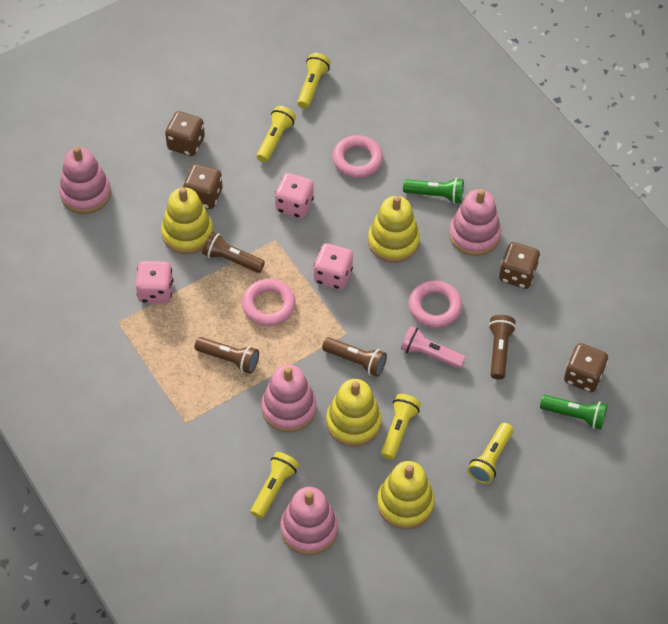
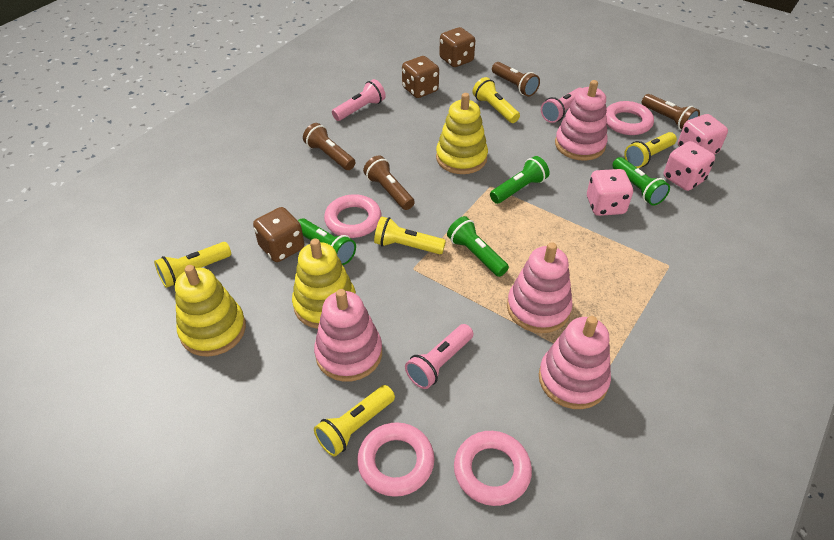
brown dice: [165,111,205,156] [183,164,222,209] [499,242,540,289] [564,343,608,392] = 4 -> [253,207,304,262] [402,56,439,98] [439,27,475,67] = 3
green flashlight: [403,178,464,204] [540,395,607,430] = 2 -> [298,219,356,265] [447,216,509,277] [490,156,549,204] [612,157,670,206] = 4
pink flashlight: [401,326,465,369] = 1 -> [332,79,386,121] [405,324,474,389] [541,87,582,123] = 3
pink ring: [242,279,296,326] [332,135,383,178] [409,280,462,328] = 3 -> [324,194,382,238] [357,422,434,497] [454,431,532,506] [606,101,654,135] = 4
yellow stacking toy: [161,187,213,254] [326,379,382,447] [368,196,420,263] [377,461,435,529] = 4 -> [175,265,246,357] [292,238,356,329] [436,93,488,174] = 3

